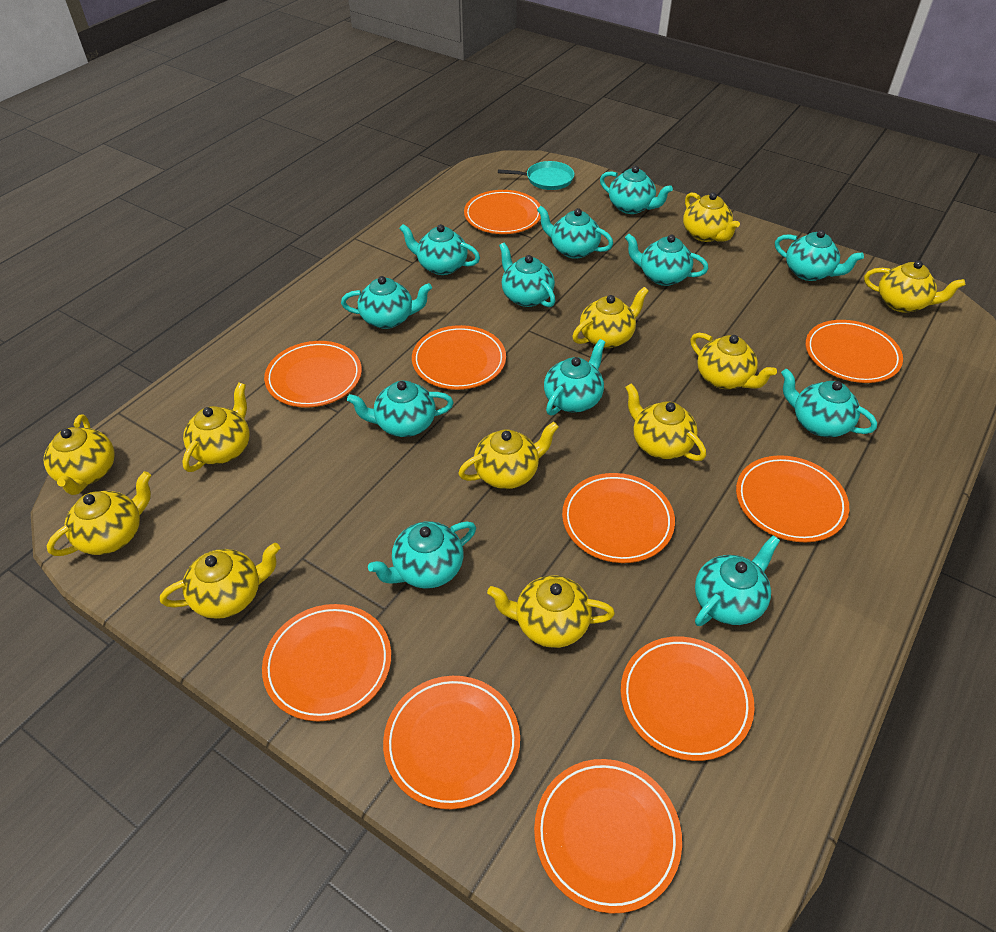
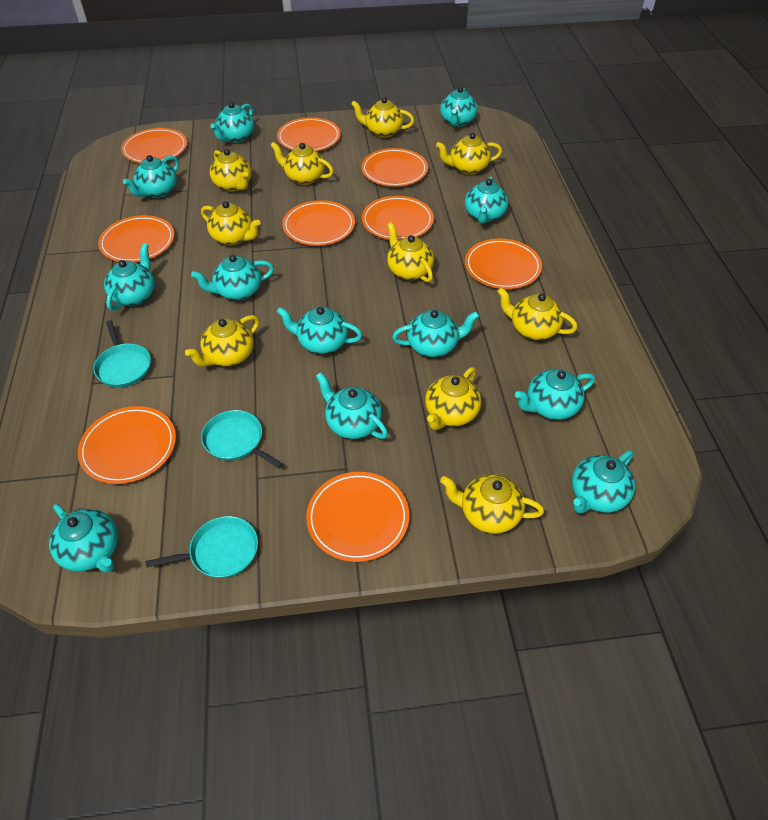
orange plate: [262,604,391,721] [264,341,362,407] [383,676,520,809] [412,325,506,390] [464,190,541,234] [534,759,682,914] [562,473,675,563] [621,637,755,761] [736,455,849,542] [805,320,903,383] = 10 -> [78,406,176,484] [98,215,175,262] [121,128,187,163] [277,117,341,151] [282,200,355,246] [306,472,409,562] [361,148,428,187] [362,196,434,241] [465,238,542,289] = 9
turquoise pan: [498,161,574,190] = 1 -> [93,321,151,387] [145,516,258,578] [201,410,283,469] = 3
yellow teapot: [44,415,115,495] [47,471,151,556] [160,543,280,619] [182,383,250,472] [458,422,559,489] [487,575,615,648] [572,287,649,348] [625,383,706,461] [683,192,740,242] [690,333,777,389] [864,260,965,313] = 11 -> [185,315,259,366] [201,201,261,245] [210,149,252,191] [270,142,334,185] [351,97,414,138] [387,222,434,282] [425,367,481,430] [436,133,502,175] [440,474,544,534] [497,287,577,340] = 10

